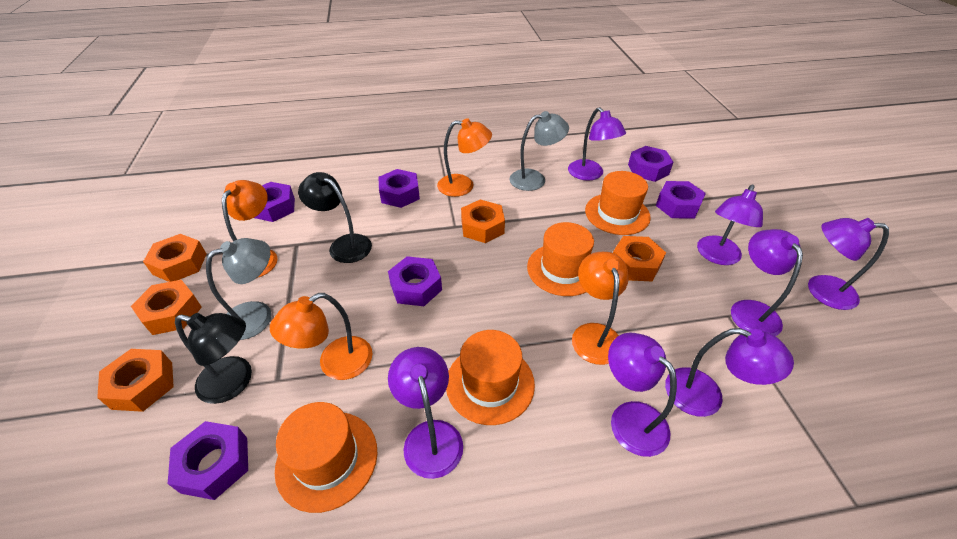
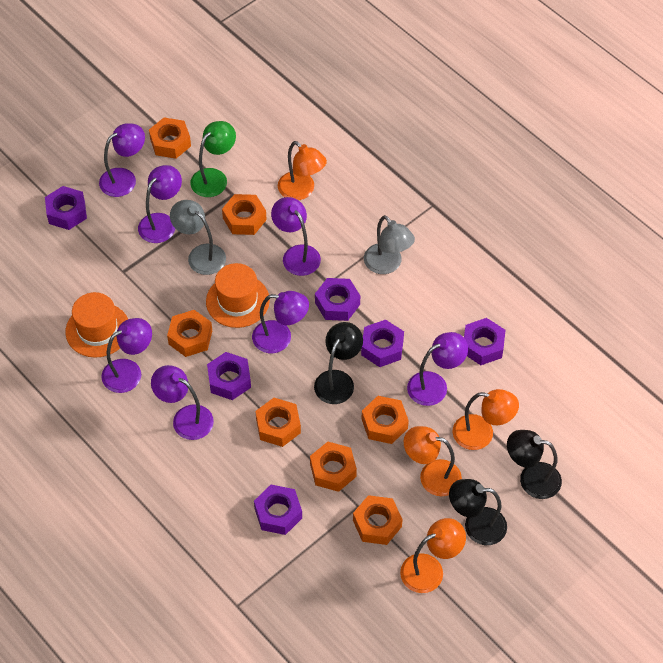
black lamp: [175,313,252,404] [298,172,372,263] = 2 -> [314,322,363,404] [449,479,507,545] [507,430,562,499] = 3
green lamp: none = 0 -> [190,121,236,197] = 1
orange hat: [275,402,378,513] [446,330,535,425] [527,222,594,296] [585,171,651,235] = 4 -> [65,292,128,358] [206,263,270,328] = 2
orange nut: [97,349,174,412] [131,280,202,335] [143,234,206,282] [461,199,505,243] [613,236,666,281] = 5 -> [149,117,191,159] [167,310,212,357] [222,194,267,235] [256,398,301,447] [310,442,357,492] [353,495,403,545] [362,396,409,444] = 7

